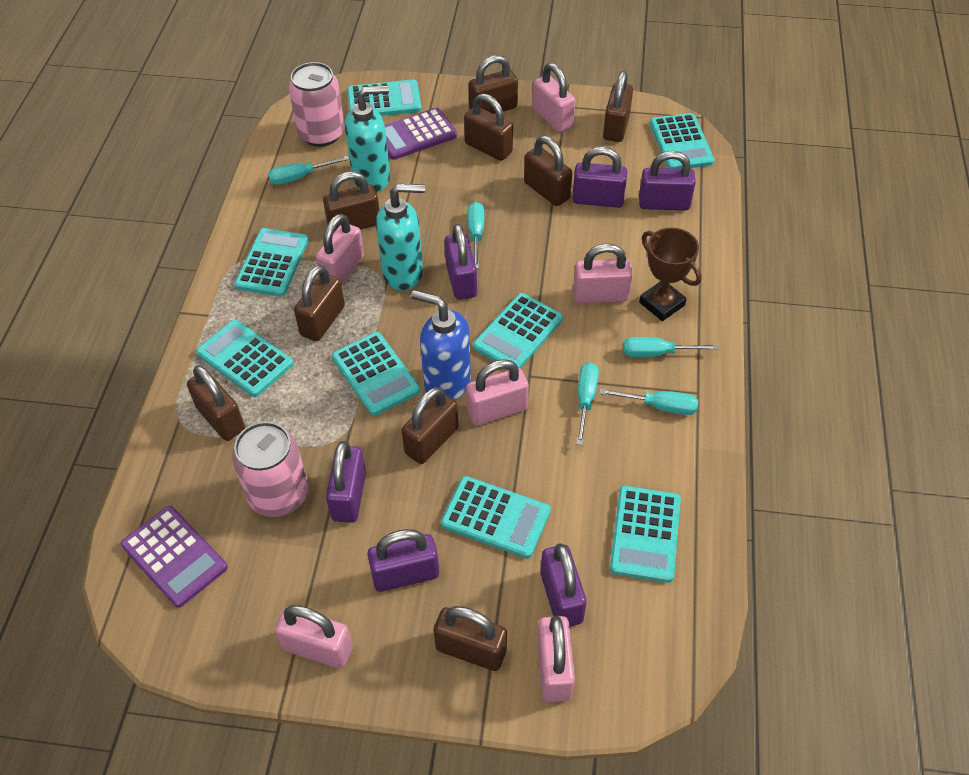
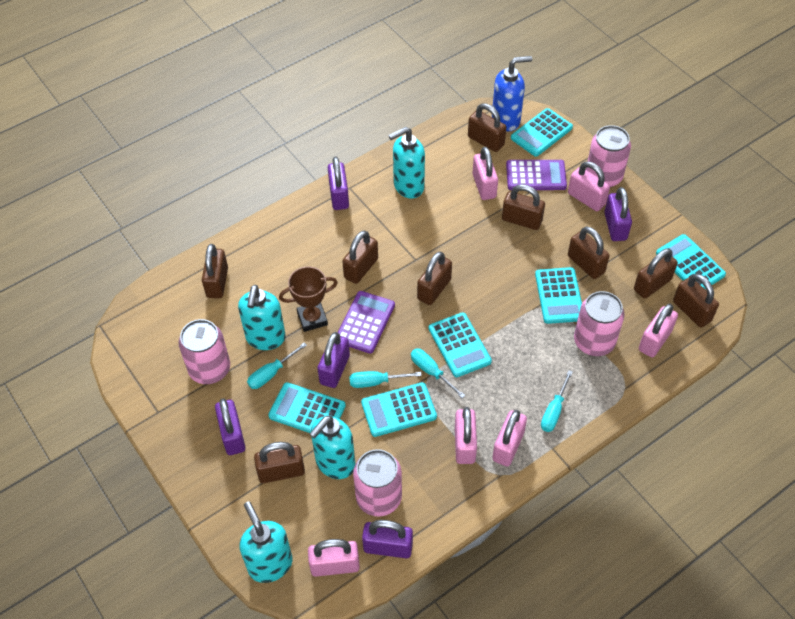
pink can: [232,422,308,517] [289,62,345,147] = 2 -> [179,319,230,384] [353,449,402,517] [574,291,625,356] [586,125,631,187] = 4
purple padlock: [326,441,366,523] [367,529,439,592] [445,224,477,300] [541,543,587,627] [572,147,627,208] [639,151,696,210] = 6 -> [215,398,246,455] [317,332,350,388] [328,157,349,210] [362,520,413,558] [604,187,632,241] = 5
turquoise calculator: [196,320,293,397] [235,228,309,297] [332,332,420,416] [347,80,422,116] [441,476,551,558] [473,293,563,368] [610,486,681,583] [650,113,714,169] = 8 -> [268,382,346,433] [361,382,437,437] [429,312,492,377] [511,108,573,157] [535,267,582,324] [656,234,726,289] = 6
turquoise screwdriver: [268,156,349,185] [468,202,484,268] [576,362,599,445] [600,389,698,415] [623,337,718,357] = 5 -> [247,343,307,389] [349,371,422,388] [411,349,465,398] [541,370,573,432] = 4
turquoise soap dispenser: [345,85,390,192] [376,184,425,291] = 2 -> [238,285,286,350] [240,501,292,583] [310,415,355,479] [388,127,425,198] = 4

